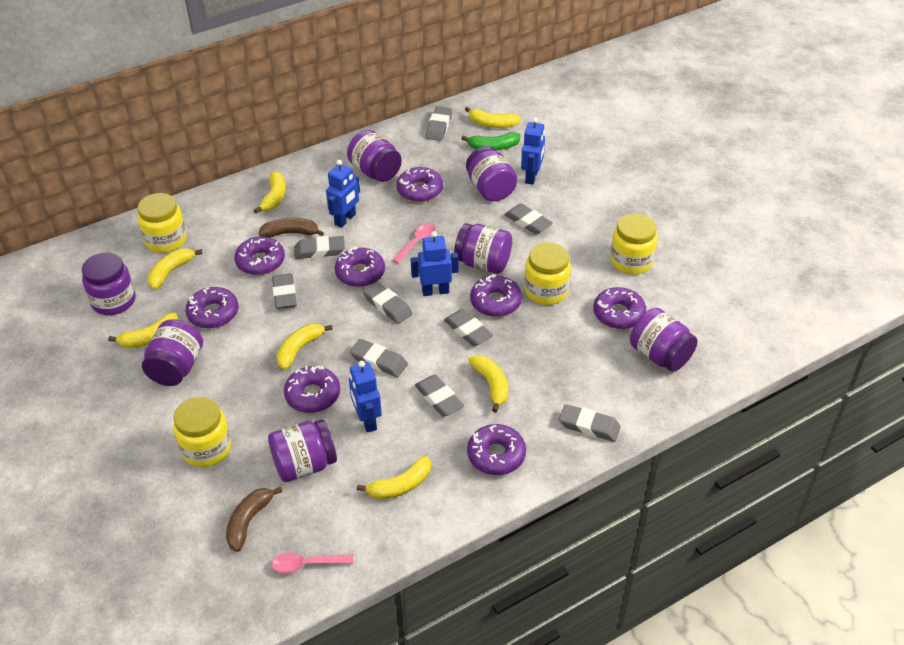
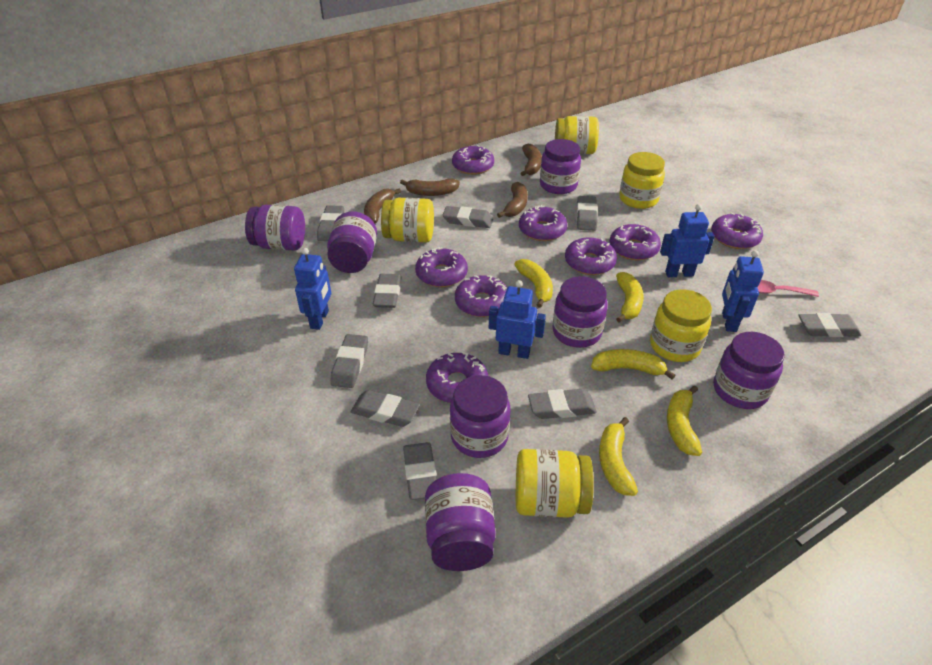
brown banana: [226,487,283,552] [259,218,324,237] = 2 -> [364,189,401,223] [400,178,460,196] [497,182,528,218] [520,144,542,176] = 4
green banana: [461,132,520,151] = 1 -> none = 0
pink spoon: [271,552,353,573] [393,224,435,263] = 2 -> [758,280,819,297] = 1
yellow banana: [108,312,178,348] [147,248,203,289] [253,171,286,214] [277,324,333,370] [357,456,431,500] [465,107,521,128] [468,355,508,412] = 7 -> [514,259,553,308] [591,349,675,379] [599,417,638,496] [616,272,644,323] [667,385,702,456] = 5
yellow jar: [137,193,187,253] [173,397,231,467] [524,242,571,305] [610,213,658,275] = 4 -> [381,198,434,243] [516,449,594,518] [555,116,599,154] [619,152,665,209] [650,289,712,362] = 5

